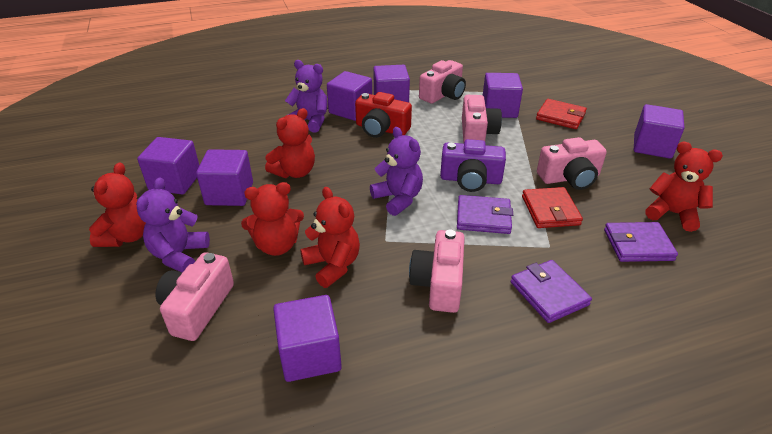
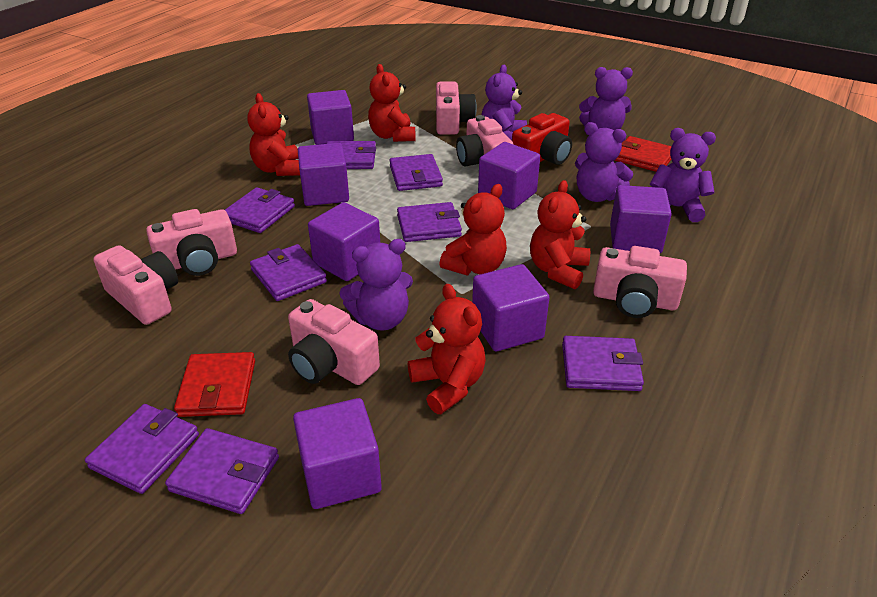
pink camera: [155,252,234,341] [409,230,465,313] [419,60,466,104] [462,95,502,143] [537,137,607,190] = 5 -> [93,245,178,325] [146,209,237,276] [288,299,380,385] [436,81,477,135] [456,115,514,167] [593,246,687,318] = 6
purple camera: [440,139,506,192] = 1 -> none = 0
purple teddy bear: [136,177,210,273] [285,60,327,133] [370,127,423,216] = 3 -> [339,239,413,331] [482,65,527,141] [575,122,633,202] [579,67,633,131] [650,128,716,222] = 5
purple wallet: [457,195,513,234] [511,260,592,323] [604,222,678,262] = 3 -> [85,404,199,494] [165,428,279,514] [225,187,295,233] [250,244,327,301] [326,141,376,169] [389,154,443,191] [397,202,462,242] [562,336,644,391] = 8

